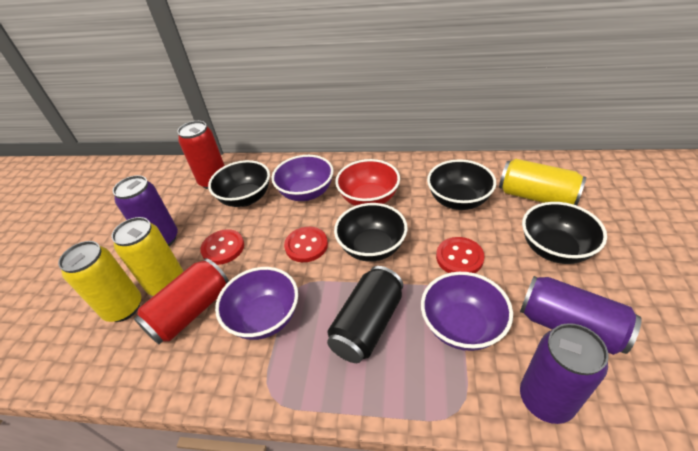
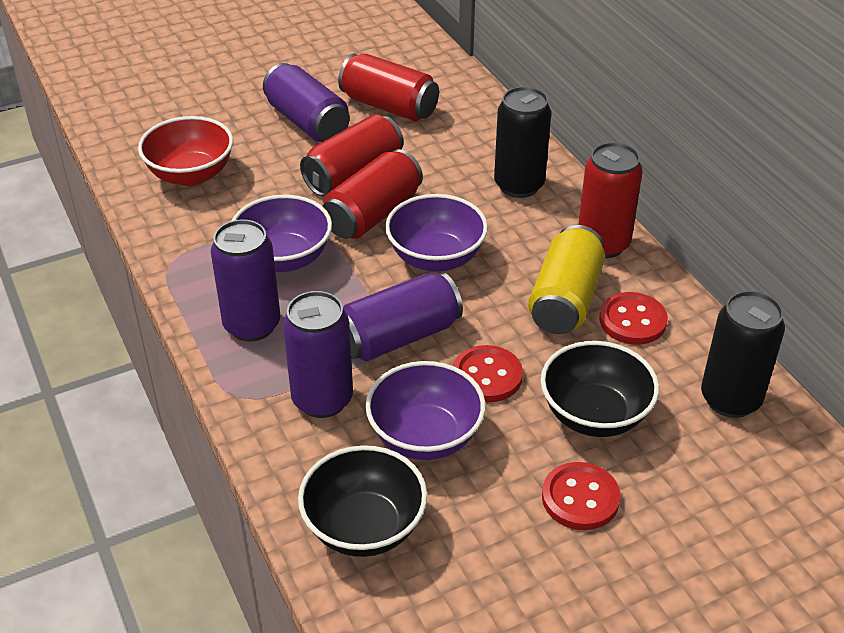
black bowl: [208,160,270,207] [334,203,408,262] [427,159,496,210] [522,202,607,264] = 4 -> [298,445,427,557] [541,341,659,437] = 2
black can: [327,266,403,363] = 1 -> [494,86,551,198] [701,291,785,418] = 2
purple can: [113,175,178,246] [520,276,642,355] [520,323,609,424] = 3 -> [210,220,280,341] [263,63,350,142] [283,291,353,418] [343,272,463,361] = 4
red can: [134,258,229,344] [177,121,225,189] = 2 -> [300,114,404,197] [323,149,423,239] [338,54,439,121] [578,142,643,258] = 4
yellow can: [58,241,141,322] [111,217,183,296] [499,159,586,205] = 3 -> [528,225,605,334] = 1

